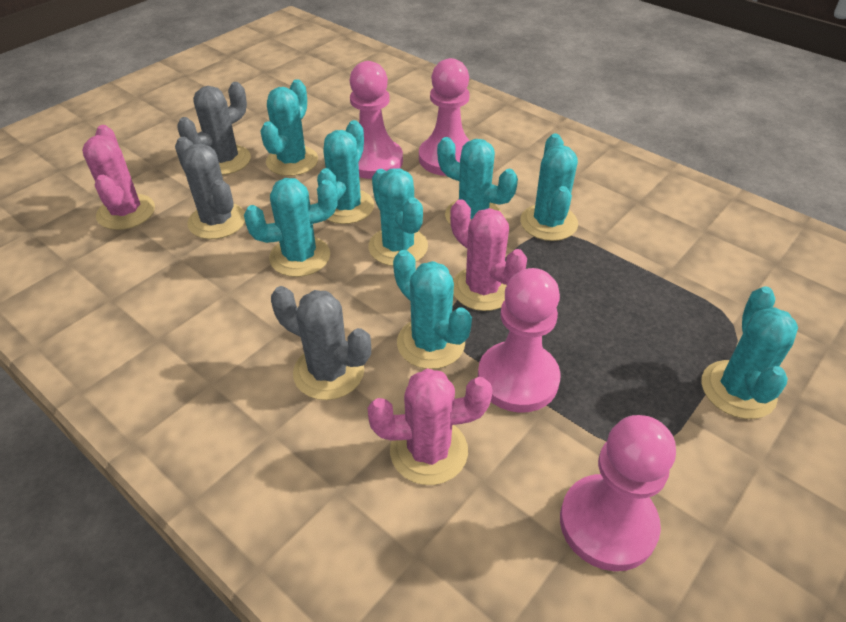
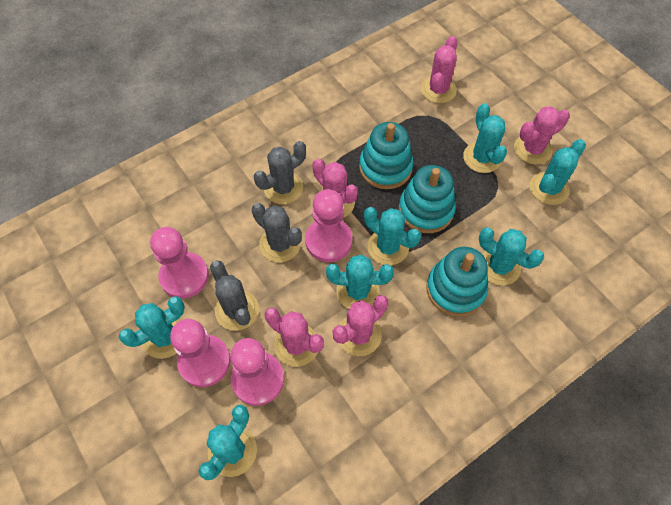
pink cactus: [82,125,155,230] [368,368,493,485] [450,199,527,311] = 3 -> [265,307,324,367] [312,159,358,217] [333,295,388,356] [421,36,458,103] [514,106,570,164] = 5
turquoise cactus: [244,178,338,277] [260,79,318,176] [317,120,374,224] [368,168,428,266] [393,250,472,369] [437,137,518,225] [520,134,578,241] [702,286,798,419] = 8 -> [119,296,185,359] [198,405,257,480] [326,255,394,309] [364,207,421,265] [463,103,507,173] [479,227,544,286] [530,139,586,205] = 7
turquoise stacking toy: none = 0 -> [359,122,414,189] [399,165,456,233] [427,247,488,316] = 3

